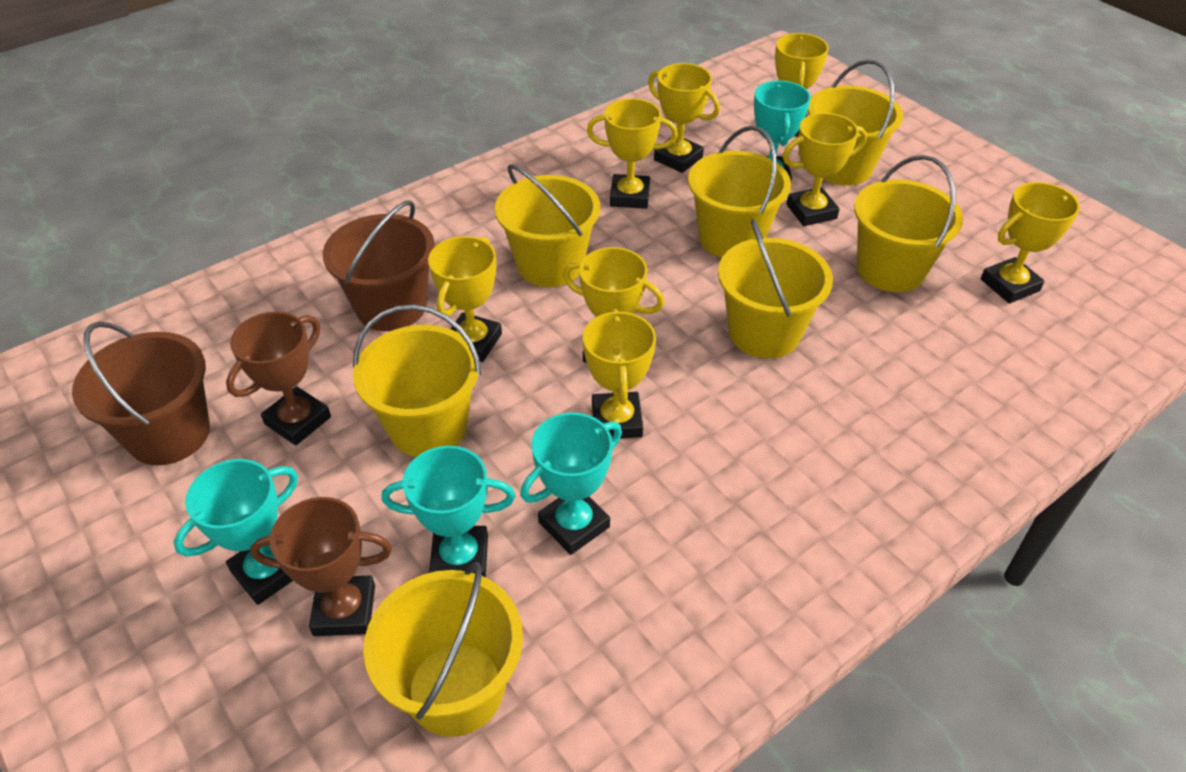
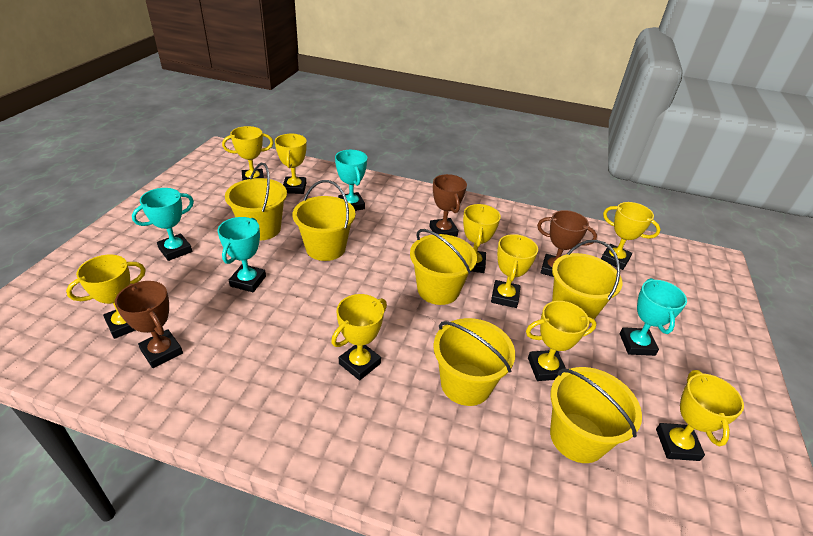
brown bucket: [72,321,210,465] [323,200,435,331] = 2 -> none = 0
brown trophy: [226,311,331,445] [250,497,392,636] = 2 -> [115,281,183,368] [429,174,467,237] [537,210,597,277] = 3
yellow bucket: [353,304,481,457] [363,562,523,737] [495,164,600,287] [688,126,791,258] [718,219,833,358] [808,60,903,185] [854,155,963,292] = 7 -> [225,162,287,241] [293,180,355,261] [410,229,477,305] [433,318,515,406] [550,367,642,463] [552,240,622,324] = 6
yellow trophy: [428,236,502,362] [563,247,664,363] [583,309,656,439] [587,98,678,209] [648,63,720,173] [775,33,829,136] [782,113,867,226] [981,182,1080,303] = 8 -> [66,255,146,339] [222,126,273,181] [275,134,307,194] [331,294,387,380] [463,204,501,273] [491,234,538,308] [526,301,597,381] [601,202,661,270] [656,370,744,461] = 9

